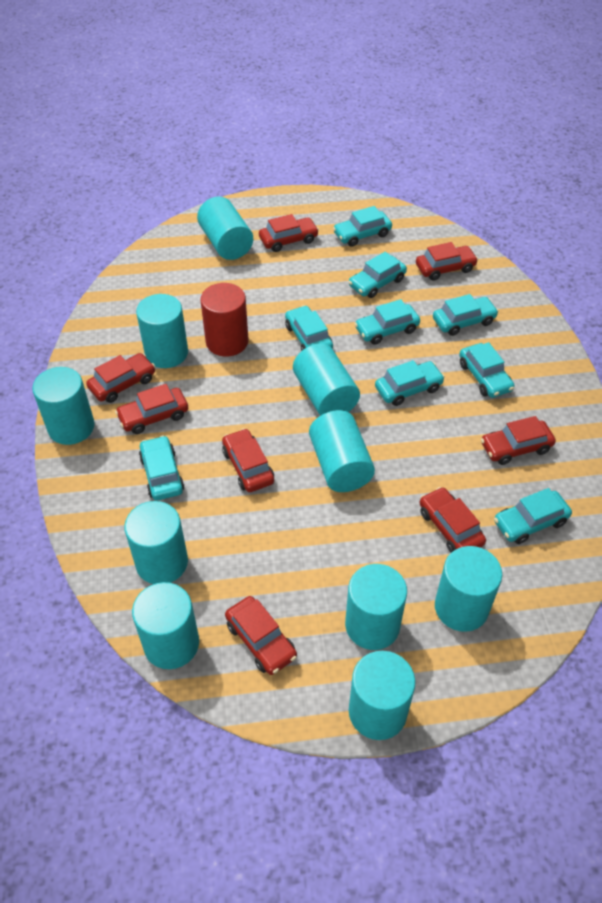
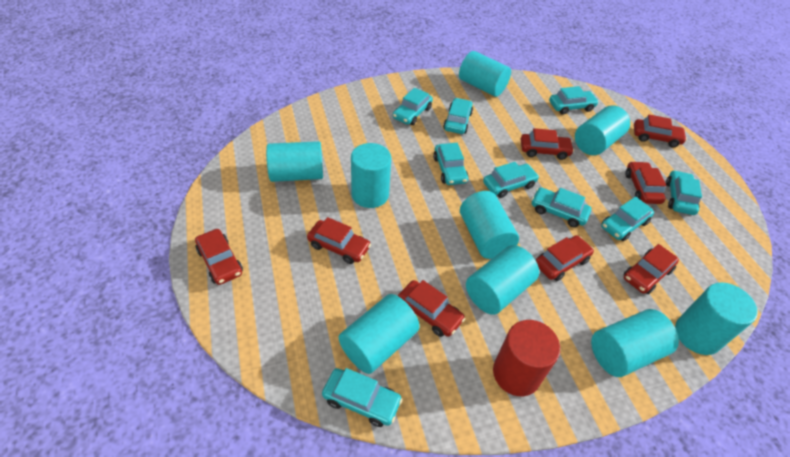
turquoise cylinder: [32,367,95,445] [124,501,188,584] [132,582,199,669] [136,294,188,368] [197,196,253,260] [293,343,360,416] [309,410,375,492] [345,564,407,650] [349,651,415,740] [435,546,502,632] = 10 -> [266,141,323,182] [339,294,420,374] [351,143,391,208] [459,51,511,97] [460,191,519,259] [466,245,539,315] [575,105,630,155] [591,309,679,377] [675,282,758,355] = 9

